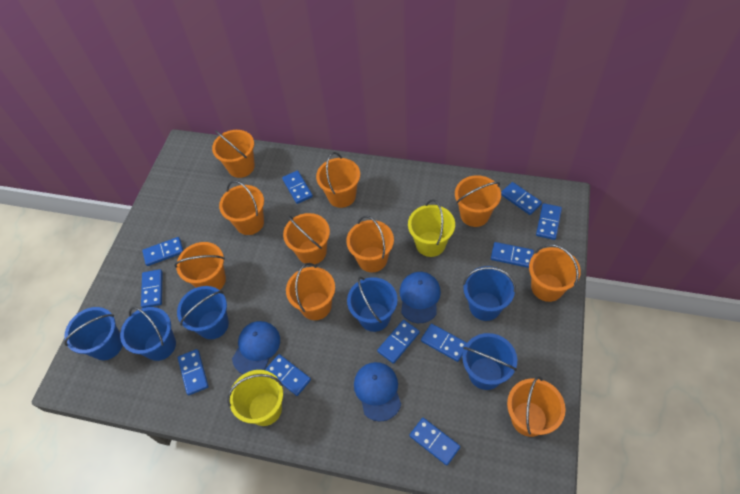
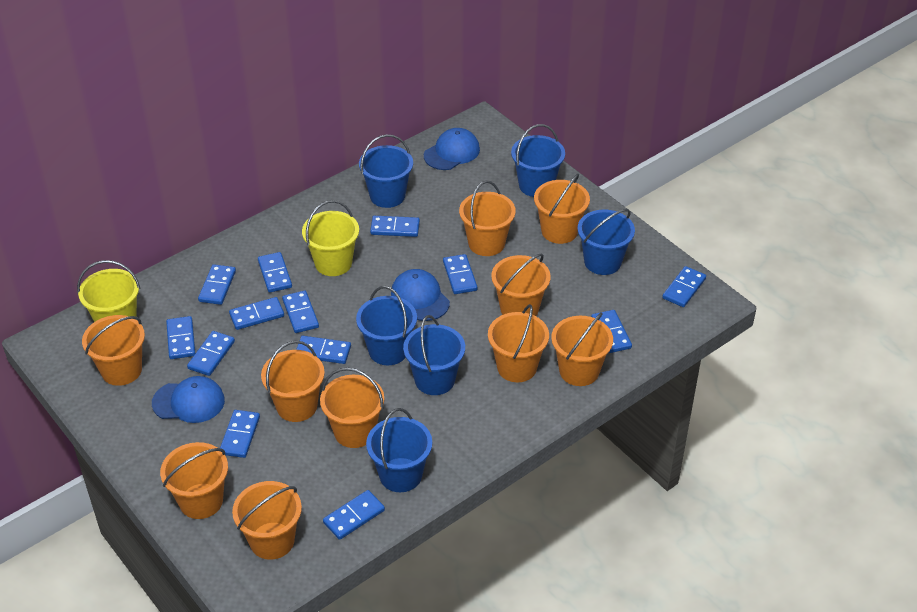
blue domino: [141,269,163,308] [142,237,184,266] [178,349,209,395] [265,354,311,396] [282,170,313,204] [377,320,420,364] [409,418,460,465] [421,324,467,362] [491,242,534,268] [501,182,542,215] [536,203,562,240] = 11 -> [166,316,195,359] [187,331,235,376] [198,264,236,305] [220,410,260,458] [229,297,284,330] [258,252,292,293] [282,291,319,333] [296,336,351,364] [323,490,385,540] [370,216,420,237] [443,254,477,294] [591,310,632,353] [662,266,706,307] = 13

